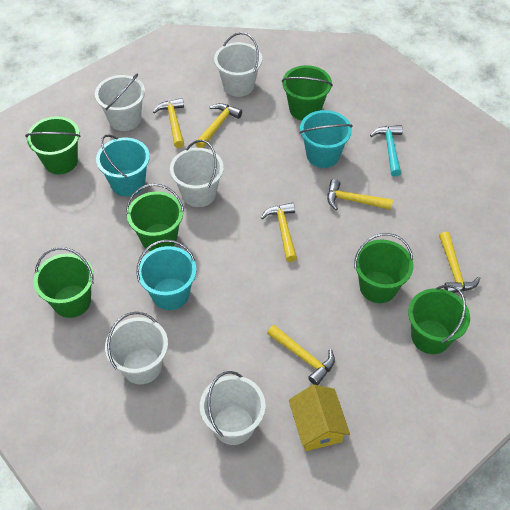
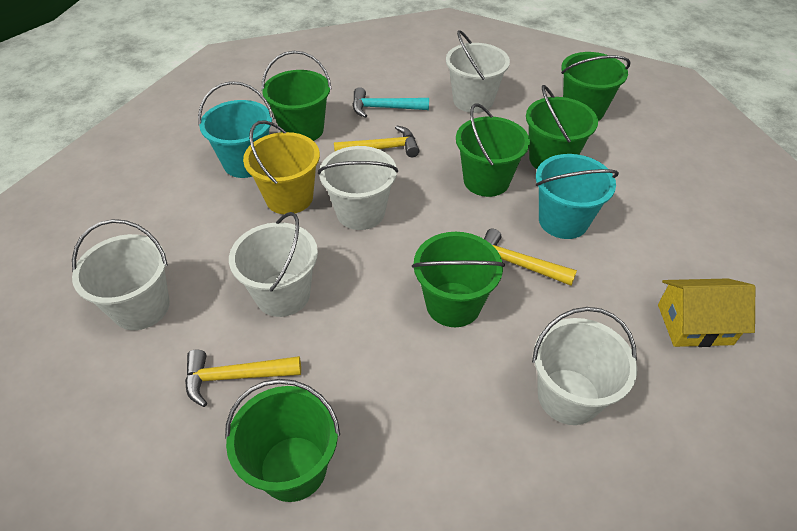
turquoise bucket: [96,135,150,197] [136,240,196,310] [299,110,353,168] = 3 -> [198,81,274,178] [536,154,619,239] = 2
yellow bucket: none = 0 -> [243,120,320,214] = 1
yellow hammer: [153,98,184,148] [195,103,242,148] [261,202,297,262] [267,325,335,385] [327,179,393,210] [439,232,481,293] = 6 -> [185,349,301,407] [334,125,419,157] [484,229,577,286] = 3

